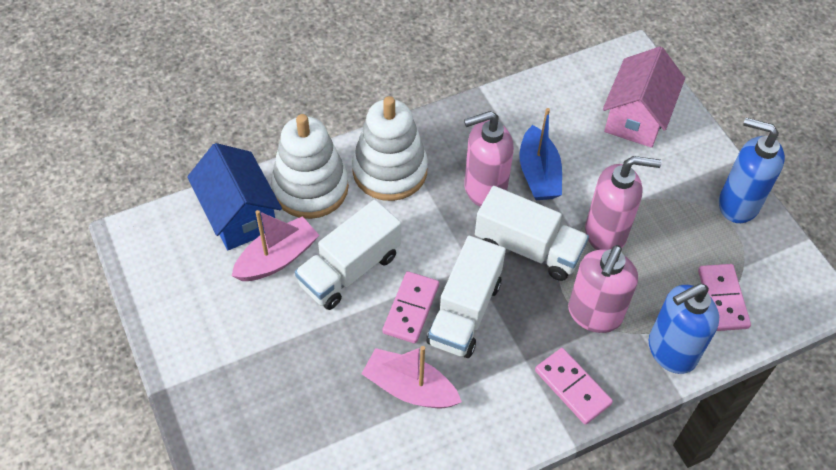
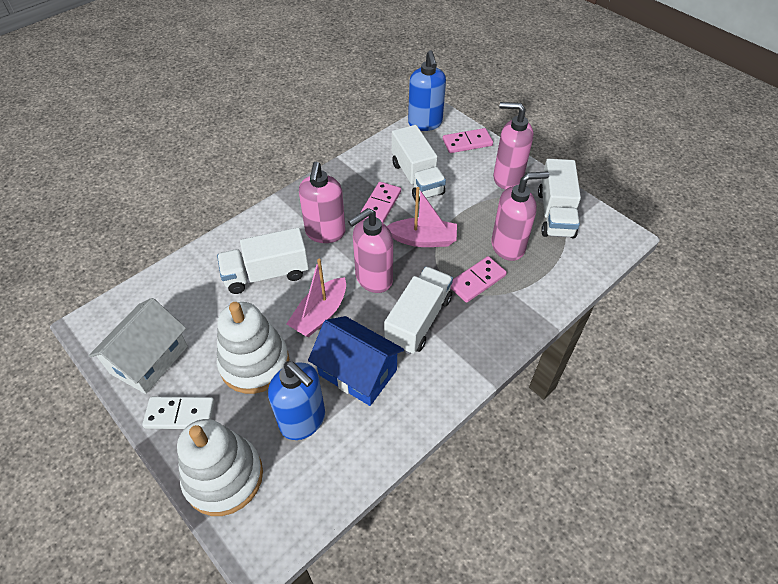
blue boat: [519,108,562,200] = 1 -> none = 0
pink house: [603,46,685,148] = 1 -> none = 0
pink soap dispenser: [464,111,514,207] [568,245,638,333] [585,156,661,250] = 3 -> [299,162,345,243] [348,208,393,293] [491,171,549,261] [493,102,533,190] = 4
white domino: none = 0 -> [142,397,215,429] = 1
white house: none = 0 -> [89,298,188,394] = 1
white truck: [295,200,401,310] [427,236,506,358] [475,186,589,281] = 3 -> [217,227,309,294] [384,266,453,354] [392,125,446,201] [538,159,581,238] = 4

